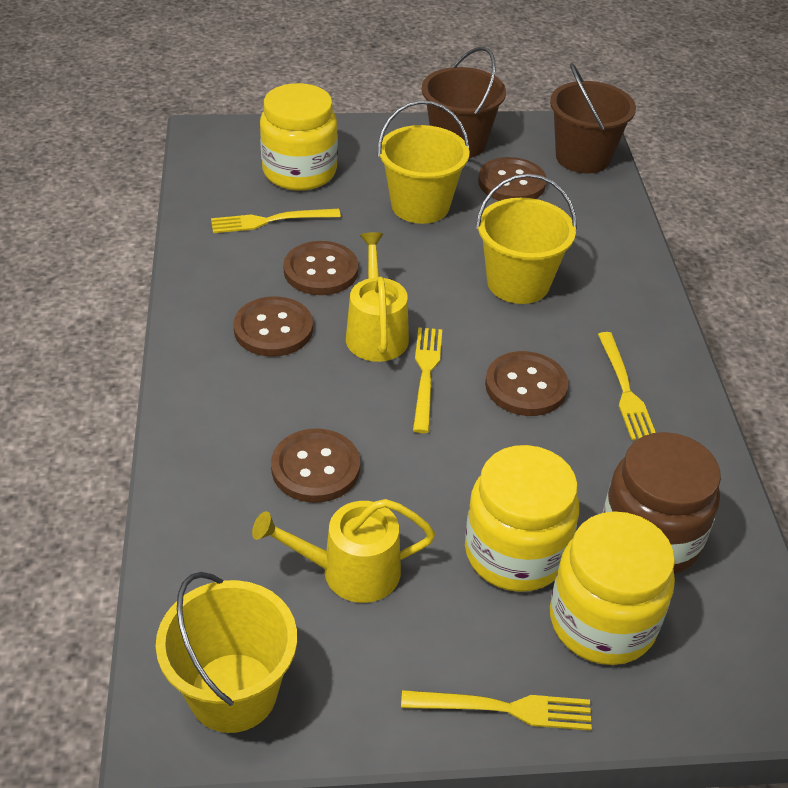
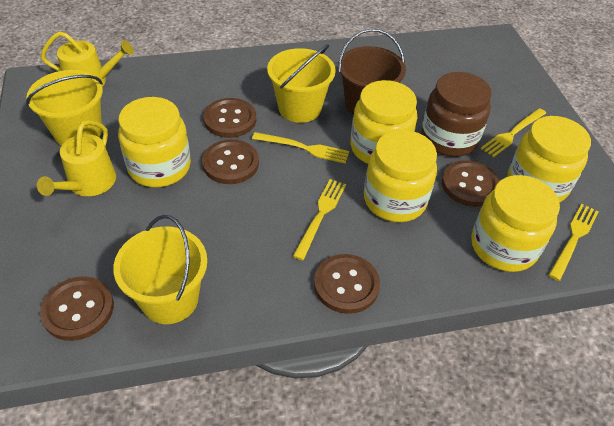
brown bucket: [422,47,506,158] [550,63,636,173] = 2 -> [338,29,406,116] = 1
yellow jar: [260,83,338,191] [465,445,579,592] [550,511,675,665] = 3 -> [118,97,191,187] [351,80,417,164] [364,130,437,222] [471,175,560,272] [508,116,591,203] = 5

